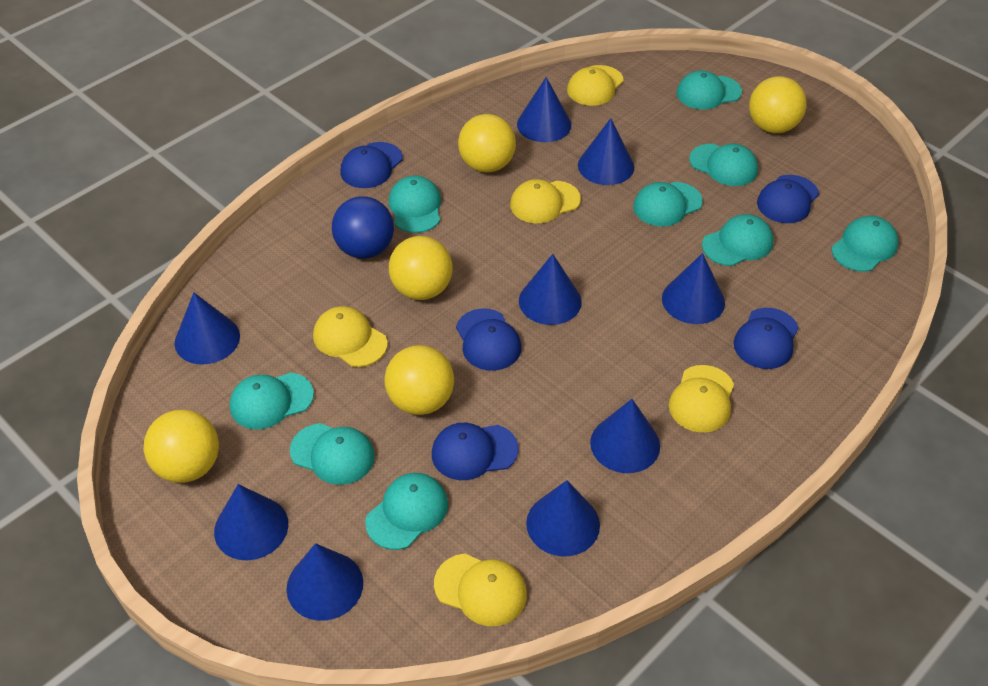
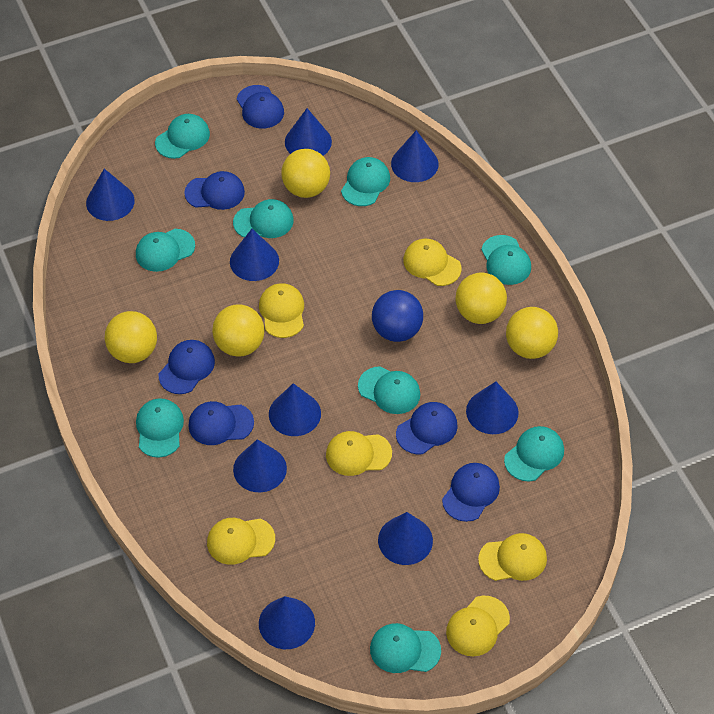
blue cap: [340,142,403,188] [432,423,519,480] [456,308,521,371] [734,308,799,369] [757,175,819,223] = 5 -> [159,340,215,394] [184,171,245,210] [188,401,254,445] [237,85,284,129] [396,402,457,454] [442,463,500,522] = 6
yellow cap: [313,306,388,367] [434,554,527,626] [510,179,581,223] [567,65,624,106] [669,365,734,433] = 5 -> [207,518,275,565] [259,283,304,338] [326,431,392,476] [403,239,462,286] [446,596,510,656] [478,533,547,581] = 6

